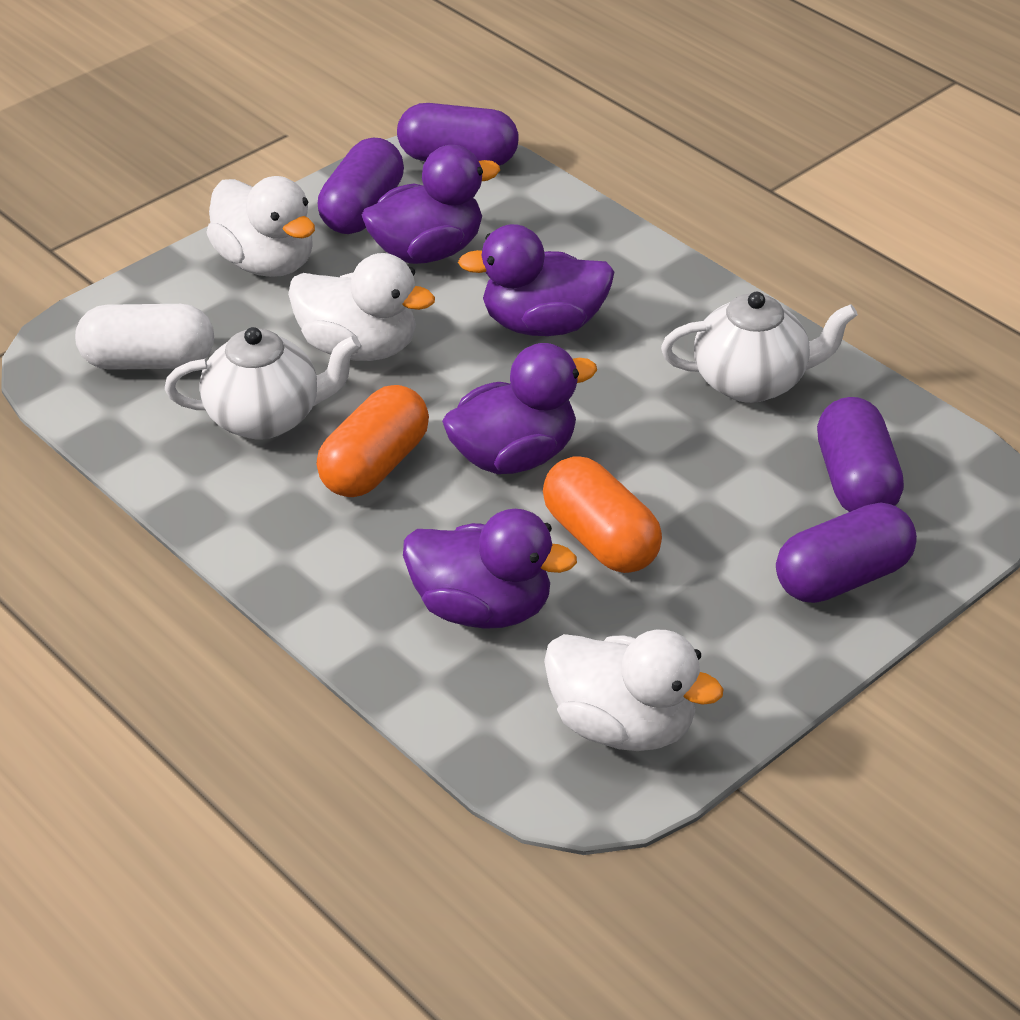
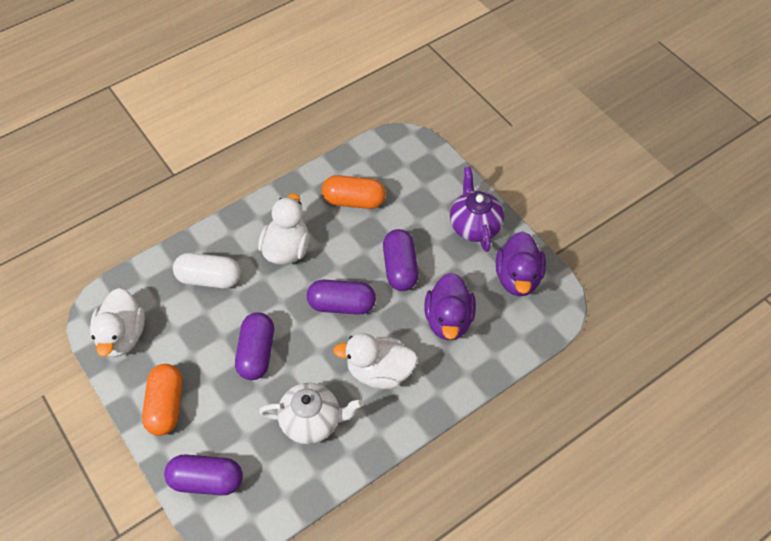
purple duck: [362,145,500,264] [403,509,577,629] [442,343,597,474] [458,224,614,336] = 4 -> [424,273,476,340] [496,231,546,296] = 2
purple teapot: none = 0 -> [450,167,504,252] = 1
white teapot: [165,327,360,439] [661,292,858,403] = 2 -> [259,383,363,444] = 1

